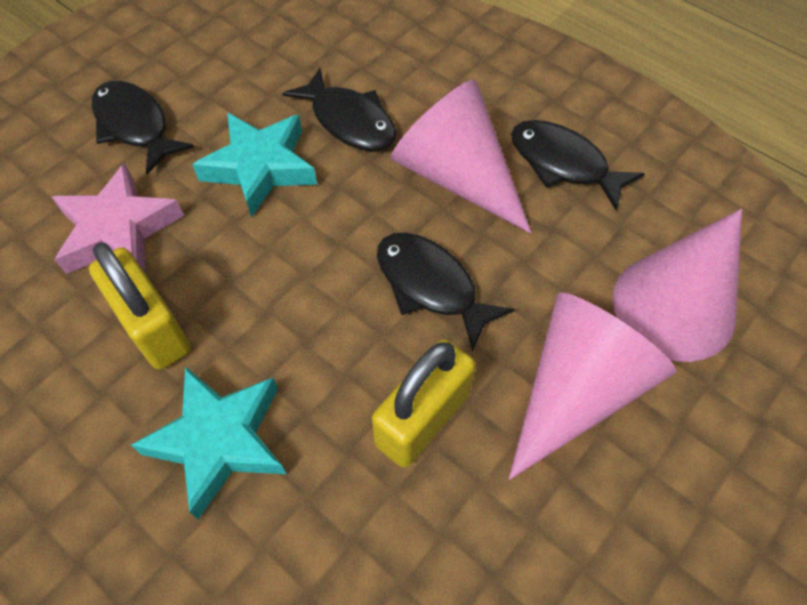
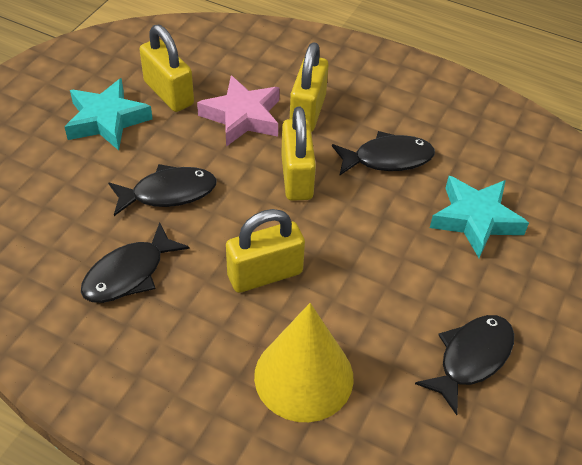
pink cone: [391,80,531,234] [509,293,676,480] [613,209,742,362] = 3 -> none = 0
yellow cone: none = 0 -> [254,303,354,422] = 1
yellow padlock: [89,242,191,370] [372,339,476,468] = 2 -> [139,24,194,112] [226,209,305,293] [281,107,316,201] [290,42,328,132] = 4

